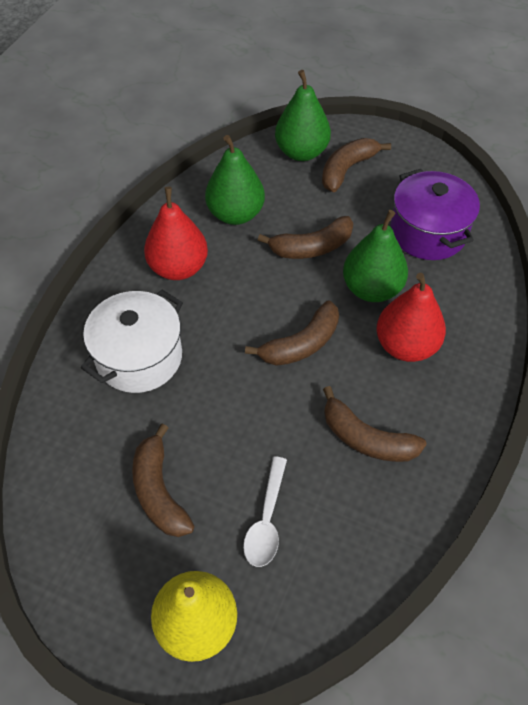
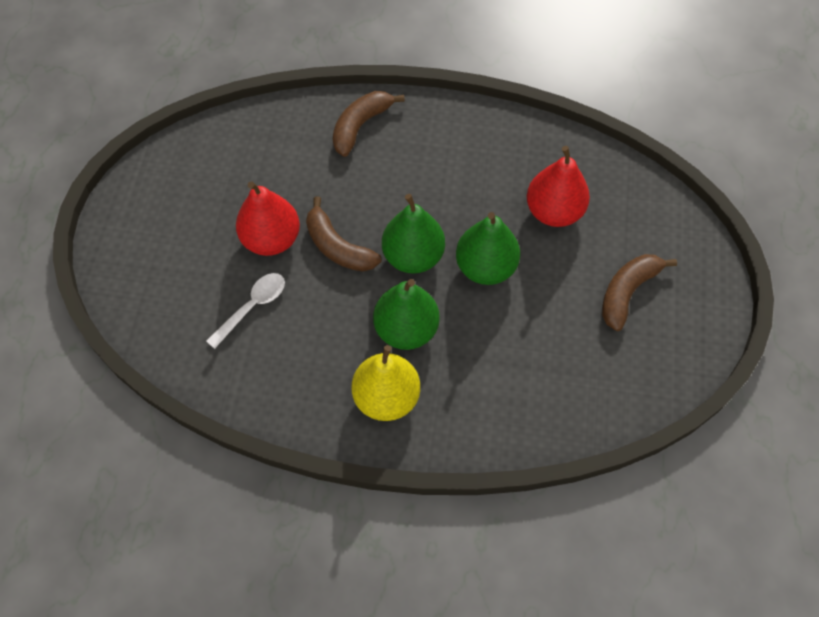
brown banana: [132,424,194,537] [245,300,339,366] [258,216,353,259] [322,138,391,192] [323,386,427,462] = 5 -> [306,196,382,272] [333,91,405,157] [602,254,677,331] = 3
purple pot: [390,169,480,260] = 1 -> none = 0
white pot: [81,290,183,393] = 1 -> none = 0

